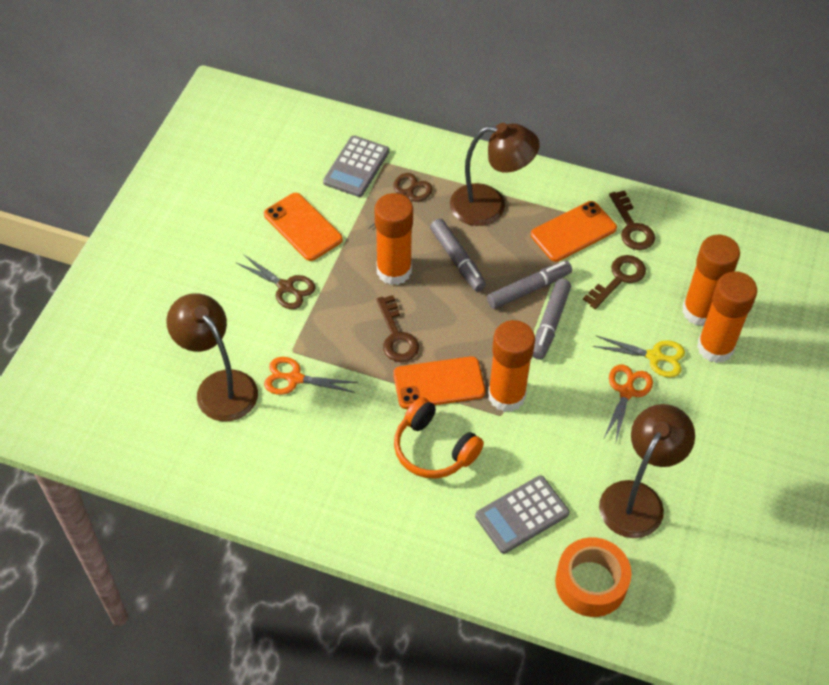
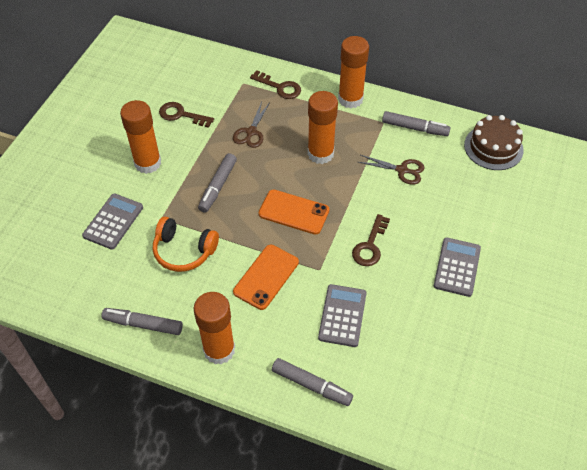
brown cake: none = 0 -> [464,115,524,170] = 1
brown lamp: [166,293,258,422] [450,123,540,226] [599,404,695,538] = 3 -> none = 0
grey calculator: [323,135,389,197] [475,475,570,554] = 2 -> [82,193,143,250] [318,284,367,347] [434,237,481,297] = 3
grey marker: [430,219,486,292] [487,261,572,309] [533,279,571,360] = 3 -> [102,308,183,335] [198,153,237,213] [272,358,353,406] [382,111,451,136] = 4
orange phone: [264,193,343,261] [393,356,486,409] [531,201,617,262] = 3 -> [233,245,299,310] [259,189,329,235] = 2
orange scissors: [264,357,358,395] [604,364,653,442] = 2 -> none = 0
orange tape: [555,537,632,617] = 1 -> none = 0
yellow scissors: [593,336,685,378] = 1 -> none = 0

